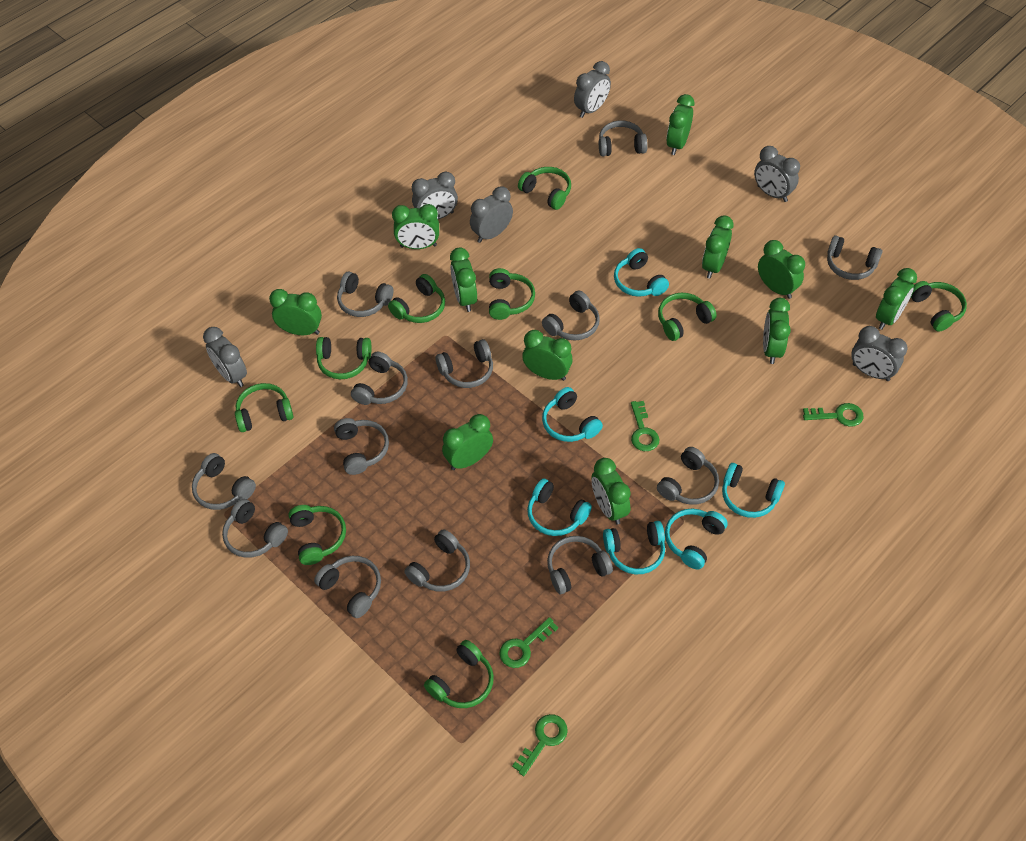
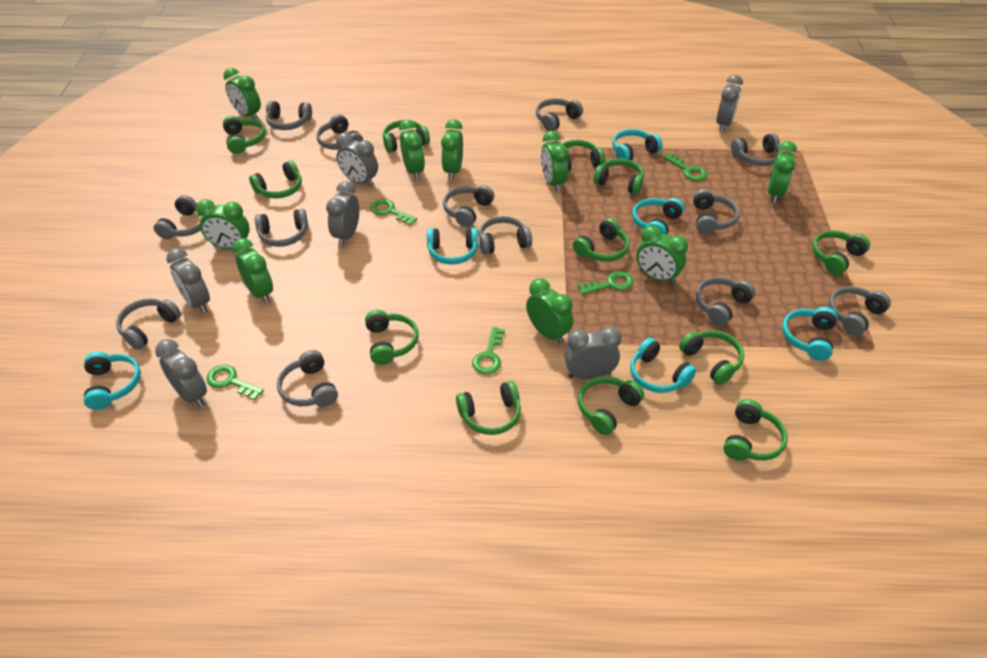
green clock: [269,289,322,335] [392,204,439,249] [442,414,493,470] [450,248,477,312] [522,330,572,381] [592,458,631,525] [666,94,694,155] [702,215,734,279] [758,240,805,299] [763,298,791,364] [876,268,917,330] = 11 -> [196,199,250,249] [223,68,261,120] [233,238,273,303] [399,120,425,180] [441,119,463,180] [526,278,573,344] [541,131,569,192] [637,226,688,284] [768,141,797,203] = 9
green headphones: [235,383,293,432] [289,505,346,565] [316,337,371,379] [388,274,445,323] [424,640,494,708] [489,268,535,320] [518,167,571,210] [658,293,717,341] [911,281,967,332] = 9 -> [223,116,265,154] [249,160,302,198] [365,310,419,365] [383,120,430,153] [456,381,521,435] [562,140,605,172] [573,218,629,262] [578,376,644,435] [593,159,644,195] [679,330,744,385] [723,399,788,461] [812,230,870,275] = 12
green key: [499,617,558,668] [512,714,568,776] [631,401,659,451] [803,403,863,427] = 4 -> [206,365,264,400] [370,199,417,225] [472,327,505,374] [578,271,634,295] [664,153,707,181] = 5

